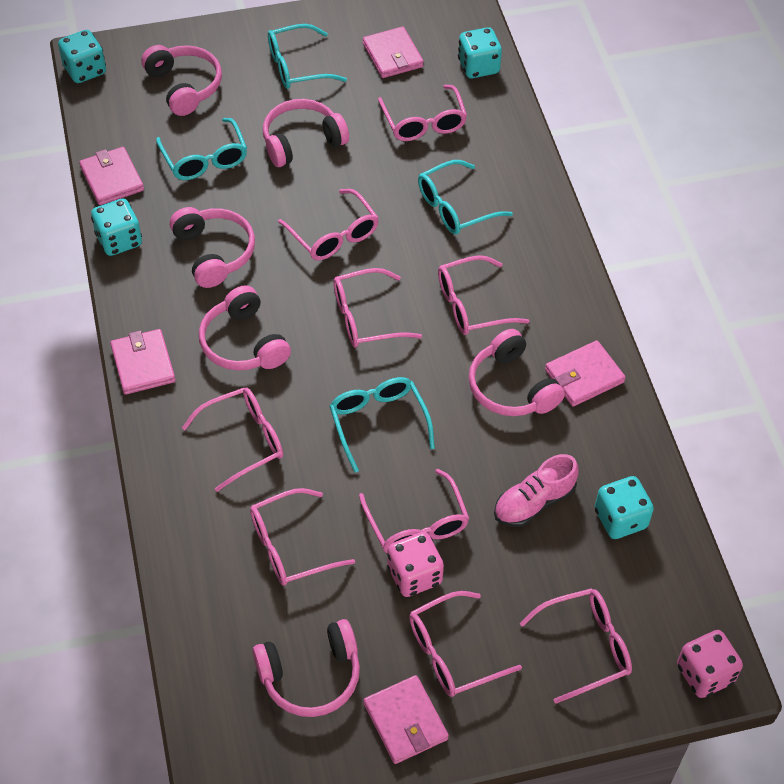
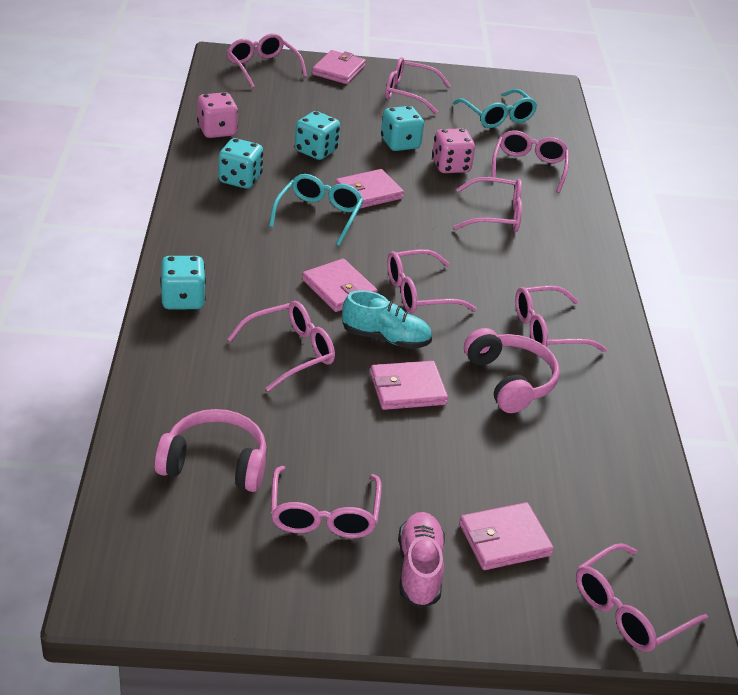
pink headphones: [141,45,222,116] [170,207,255,288] [199,285,291,371] [252,619,360,717] [263,99,349,167] [468,329,565,416] = 6 -> [154,409,266,492] [464,328,560,413] = 2
turquoise glasses: [156,118,247,180] [268,24,347,89] [330,377,435,472] [418,160,513,235] = 4 -> [269,174,363,246] [453,89,537,128] = 2
turquoise shoe: none = 0 -> [342,290,432,349] = 1

